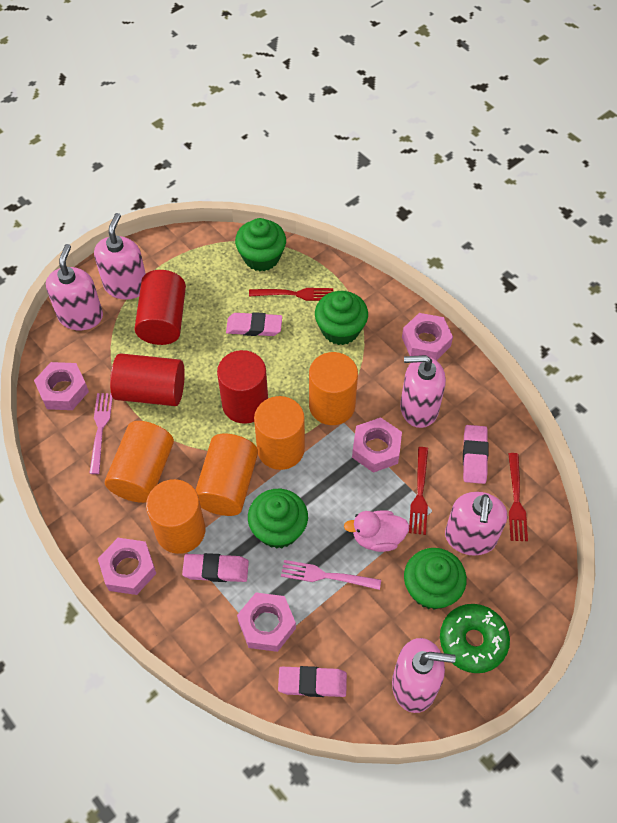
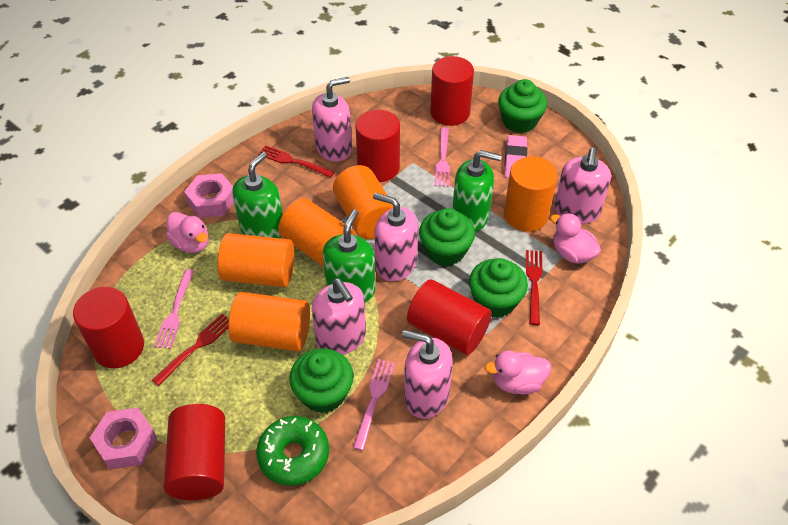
green soap dispenser: none = 0 -> [232,152,283,238] [323,210,376,302] [452,150,502,232] = 3
pink duck: [344,510,409,552] = 1 -> [166,212,209,253] [484,350,551,394] [550,213,601,263] = 3
pink eraser: [182,553,249,582] [226,312,282,336] [278,666,347,697] [463,425,488,484] = 4 -> [504,135,527,178] = 1
pink fork: [89,393,113,474] [281,560,381,590] = 2 -> [154,269,194,349] [353,359,395,451] [434,127,450,187] = 3
pink nut: [34,362,89,410] [98,538,156,595] [237,593,296,652] [352,417,402,473] [402,313,453,361] = 5 -> [90,408,157,470] [184,173,234,218] = 2
red cylinder: [110,353,185,406] [135,270,186,345] [217,350,268,424] = 3 -> [73,287,144,368] [164,404,225,500] [356,110,400,182] [407,279,492,355] [430,56,474,126] = 5

